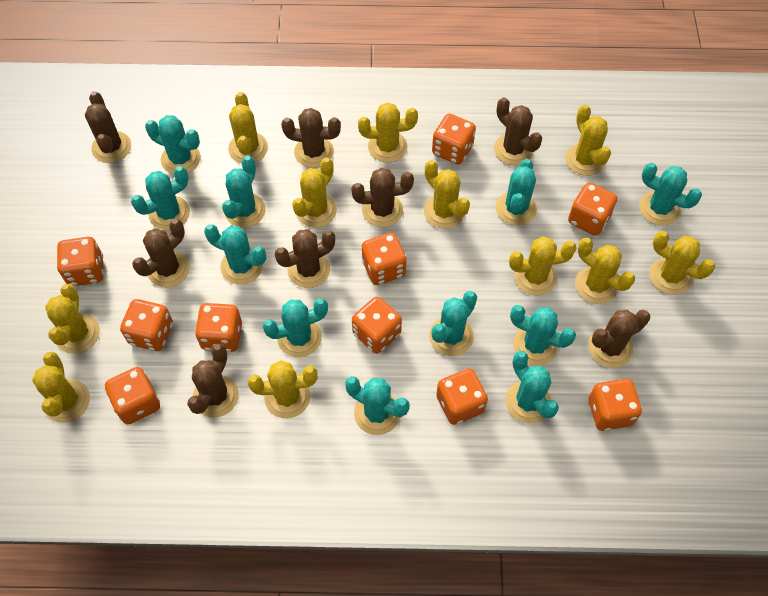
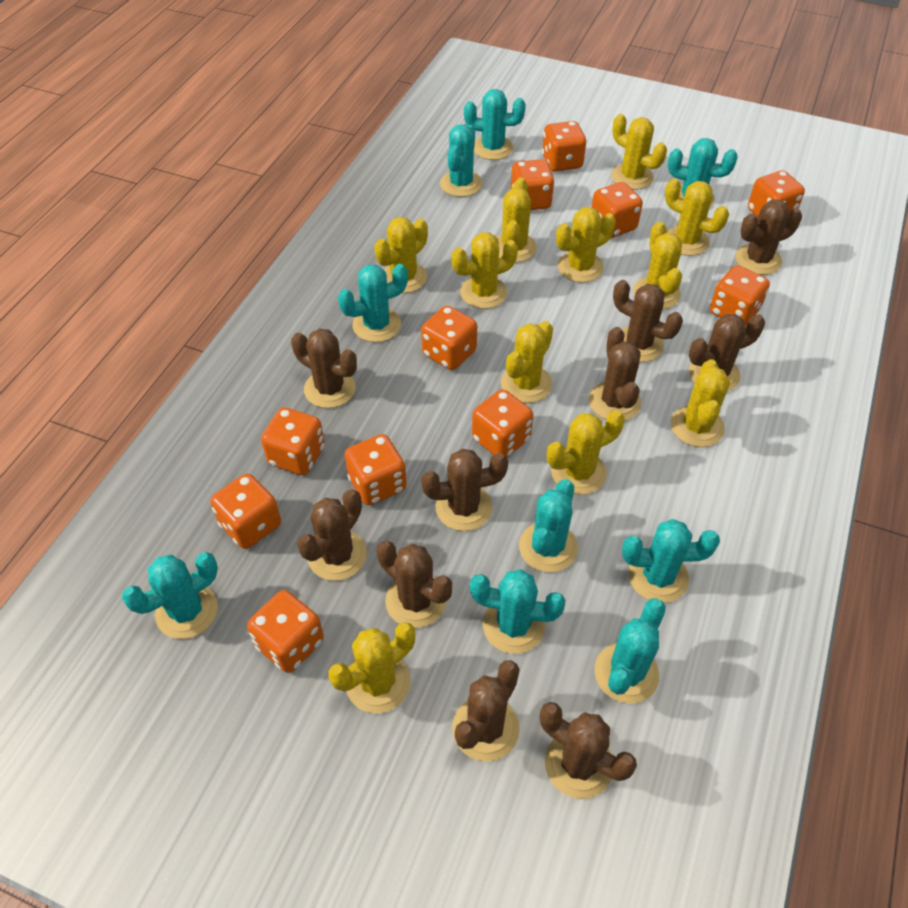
brown cactus: [85,91,131,163] [132,219,190,288] [187,343,239,418] [275,229,335,288] [281,108,341,168] [351,168,414,227] [494,97,542,165] [588,310,650,368] = 8 -> [291,328,357,408] [297,489,367,581] [376,541,452,628] [421,449,508,531] [452,660,520,762] [540,702,637,799] [589,327,641,421] [613,280,683,362] [689,314,765,392] [735,200,802,275] = 10
orange dice: [57,237,104,286] [105,367,160,424] [120,299,173,351] [195,303,242,352] [352,297,402,354] [362,233,407,285] [432,114,476,164] [436,368,488,425] [568,182,617,236] [588,378,642,431] = 10 -> [210,474,281,549] [247,590,324,673] [261,407,325,475] [345,434,407,505] [421,306,477,370] [472,390,533,457] [511,159,555,210] [542,121,586,172] [592,182,643,238] [710,265,770,326] [748,171,805,217] = 11
turquoise cactus: [131,166,190,230] [145,115,201,174] [204,224,266,285] [222,156,266,228] [263,298,328,358] [345,376,410,435] [429,291,477,356] [496,159,537,226] [505,351,559,424] [510,305,576,365] [639,163,702,226] = 11 -> [122,552,218,639] [338,264,408,342] [440,124,482,197] [464,89,526,160] [470,569,565,654] [519,479,578,572] [594,598,666,704] [622,519,720,603] [668,138,738,207] = 9

